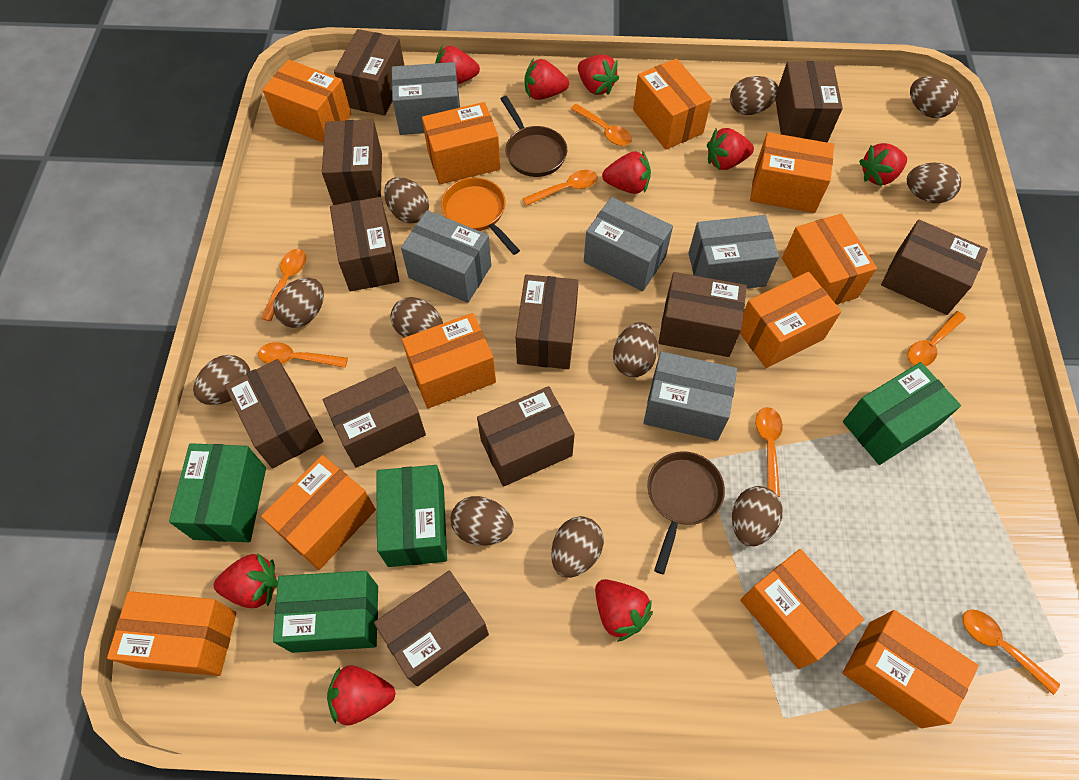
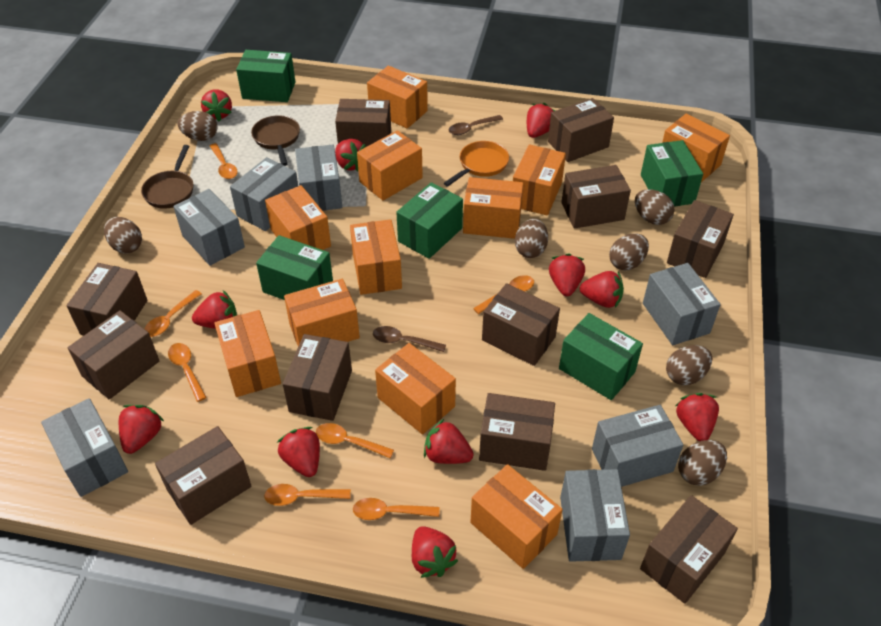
brown egg: [193,355,250,405] [273,278,324,328] [384,177,429,223] [390,297,443,338] [451,496,514,545] [551,516,604,578] [613,322,658,377] [730,76,779,115] [732,486,783,546] [907,163,961,203] [910,76,959,118] = 11 -> [104,217,142,254] [178,111,217,141] [515,218,548,258] [609,234,649,270] [635,189,675,225] [666,345,712,385] [678,440,727,486] = 7
brown spoon: none = 0 -> [373,326,446,352] [448,115,503,135] = 2
green box: [169,443,266,542] [273,571,378,653] [376,465,447,567] [843,362,961,465] = 4 -> [236,50,295,102] [256,235,333,300] [396,182,463,259] [559,313,643,400] [641,140,703,207] = 5
grey box: [392,62,460,135] [401,210,491,303] [584,197,673,291] [643,351,737,441] [688,215,779,289] = 5 -> [41,398,128,497] [173,189,245,266] [230,157,298,231] [295,145,342,211] [560,469,630,562] [592,405,683,487] [643,263,721,345] = 7
red strawberry: [214,554,278,608] [327,666,396,725] [435,46,480,84] [525,58,569,100] [578,55,619,95] [595,579,653,642] [602,151,651,194] [707,128,754,170] [859,143,907,186] = 9 -> [119,405,164,454] [192,290,237,329] [201,89,232,122] [277,427,320,477] [335,139,365,171] [412,526,458,578] [424,419,474,464] [527,103,555,138] [549,253,585,296] [580,271,624,308] [676,393,719,441] = 11

